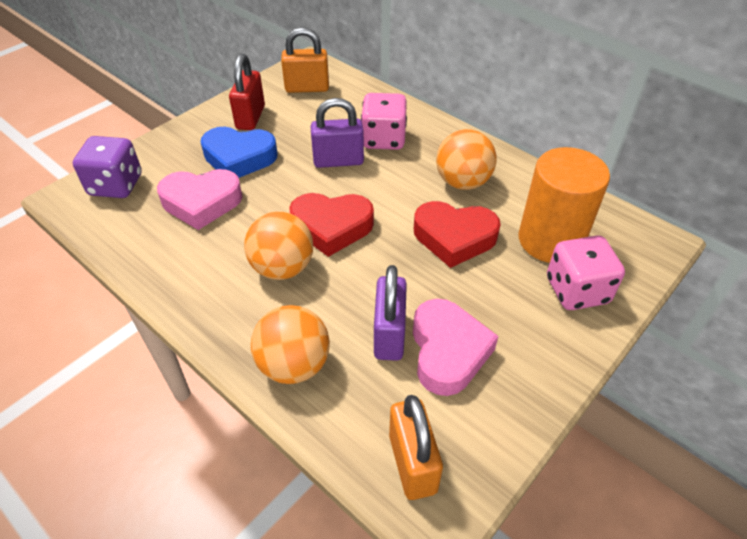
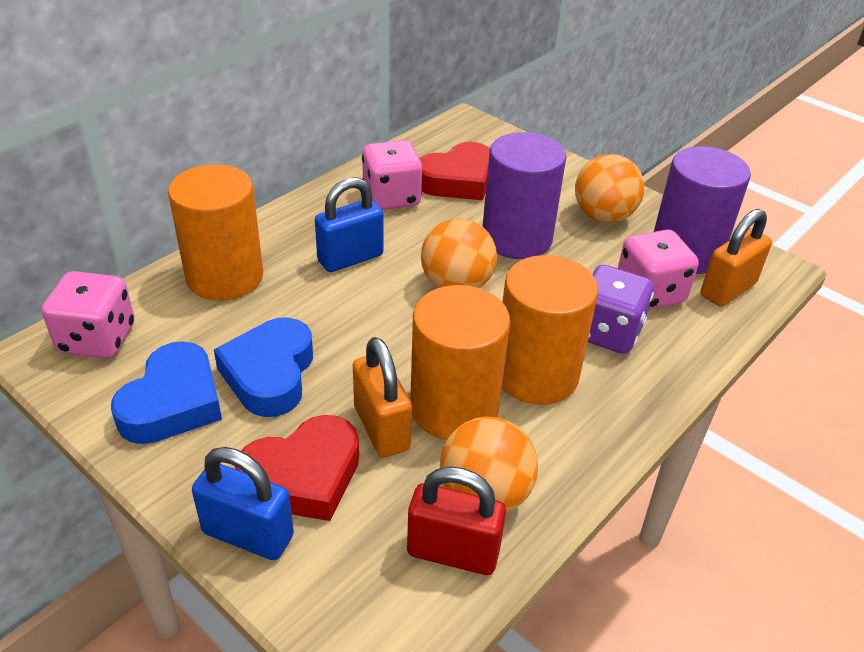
blue heart: [201,127,278,178] = 1 -> [111,341,222,444] [214,317,313,417] = 2
blue padlock: none = 0 -> [192,447,294,560] [315,177,384,272] = 2
orange cylinder: [519,147,610,263] = 1 -> [168,164,263,301] [410,285,510,440] [502,255,598,405] = 3
pink dice: [361,93,407,150] [547,235,625,310] = 2 -> [42,271,134,359] [362,140,422,210] [618,230,699,310] = 3
pink heart: [157,169,243,230] [413,299,499,396] = 2 -> none = 0
purple cylinder: none = 0 -> [482,132,566,259] [654,146,751,274] = 2
purple padlock: [311,98,364,168] [374,265,407,361] = 2 -> none = 0

